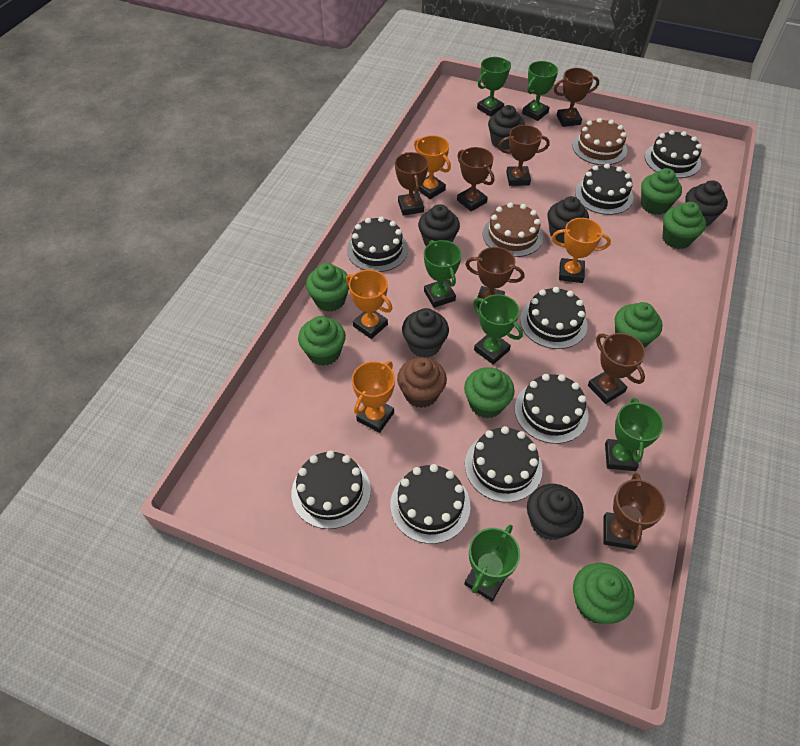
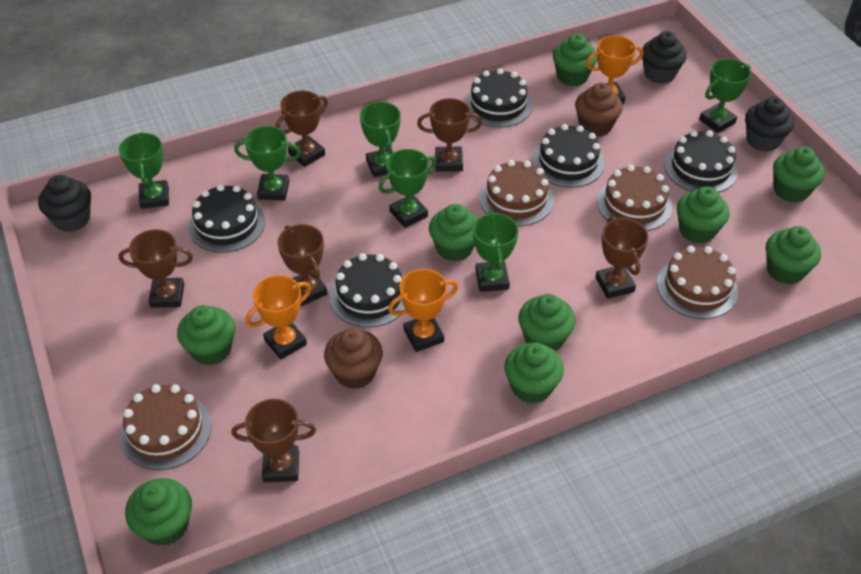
black cake: [291,450,371,529] [347,216,408,272] [390,464,470,544] [465,426,543,502] [515,374,589,444] [520,287,588,349] [575,163,633,215] [645,130,702,178] = 8 -> [189,184,265,253] [330,253,405,327] [465,68,532,128] [532,124,604,187] [664,130,738,192] = 5
black cupcake: [402,308,449,358] [418,204,460,246] [488,105,525,150] [527,484,584,540] [547,196,589,243] [685,180,728,226] = 6 -> [38,175,91,232] [642,31,687,84] [745,97,794,152] = 3
brown cake: [483,203,543,257] [573,118,627,165] = 2 -> [120,384,211,470] [480,160,554,226] [597,165,672,231] [657,246,738,319] = 4
brown cupcake: [397,357,447,408] = 1 -> [324,328,383,389] [575,83,623,137] = 2
brown trophy: [395,152,428,216] [457,147,494,211] [465,247,524,308] [498,125,550,186] [554,68,599,127] [588,333,645,404] [603,473,666,550] = 7 -> [119,229,193,308] [231,399,316,482] [276,91,328,167] [277,224,328,306] [417,98,482,172] [595,217,649,299] = 6
green cupcake: [298,316,346,366] [306,263,349,312] [464,367,515,418] [573,563,634,624] [615,302,663,348] [641,168,682,215] [662,202,706,249] = 7 -> [125,478,192,546] [177,305,235,366] [429,204,478,261] [504,342,564,404] [518,294,576,351] [553,34,597,86] [677,186,730,244] [766,226,821,285] [773,146,825,203] = 9
orange trophy: [346,270,392,339] [352,361,395,433] [414,135,451,199] [552,218,611,283] = 4 -> [245,275,311,360] [388,269,458,352] [586,35,644,104] = 3

